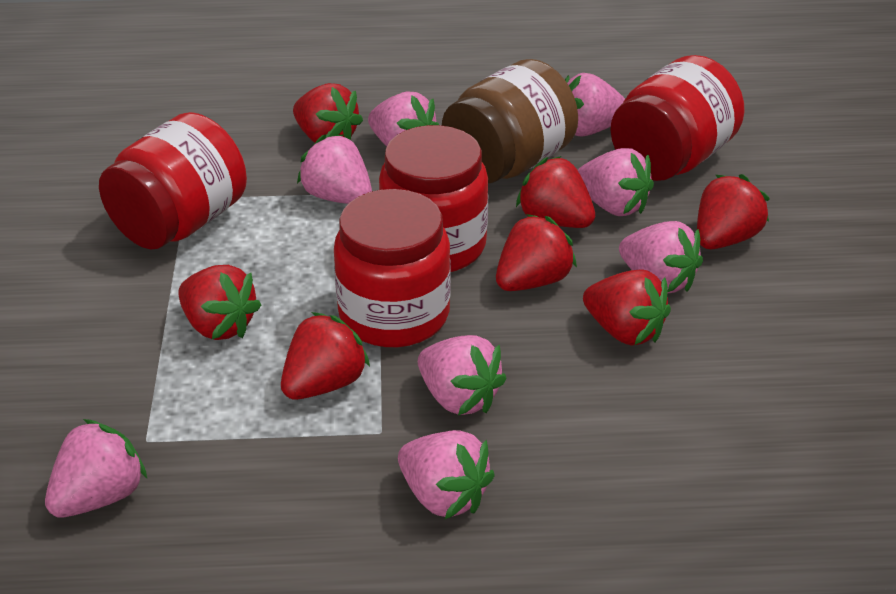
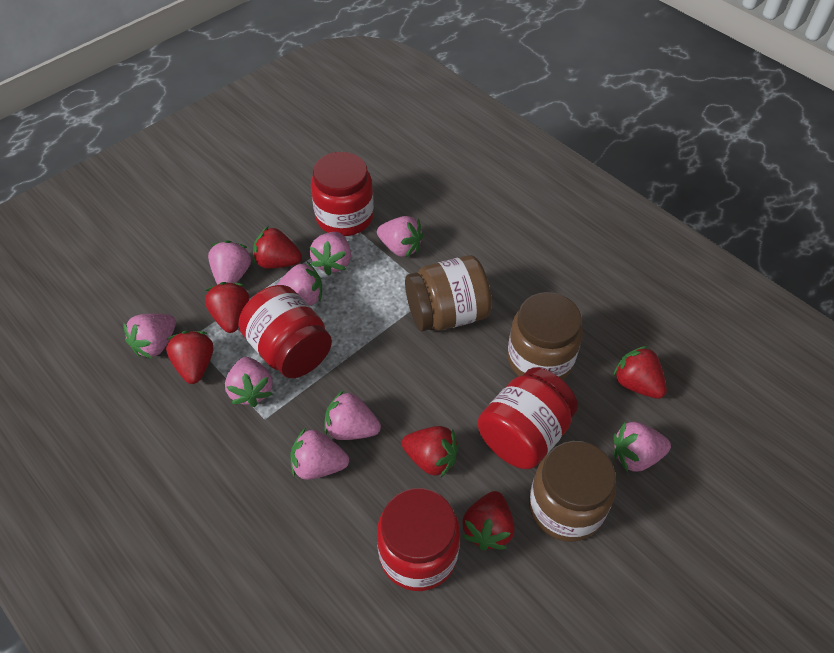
brown jar: [442,59,578,183] = 1 -> [405,255,492,331] [507,292,583,380] [529,441,616,542] = 3
pink strawberry: [45,419,147,518] [297,134,372,204] [368,91,439,146] [398,430,495,519] [418,335,507,415] [565,73,625,137] [578,148,654,216] [619,221,703,293] = 8 -> [123,314,176,359] [208,240,252,285] [225,357,273,407] [277,262,322,306] [290,427,349,480] [310,232,351,276] [325,390,381,440] [377,216,424,257] [613,422,671,473] = 9
red strawberry: [178,265,261,340] [281,312,370,400] [293,83,363,142] [496,214,577,291] [516,156,595,228] [583,269,671,346] [697,174,770,249] = 7 -> [166,331,213,384] [205,282,249,333] [253,226,302,269] [402,426,459,478] [462,491,514,550] [613,346,667,399] = 6

